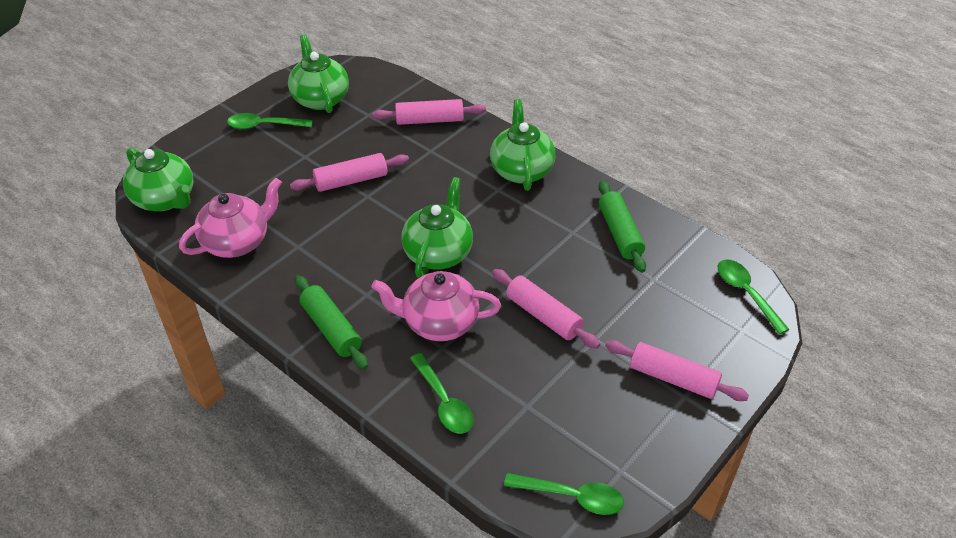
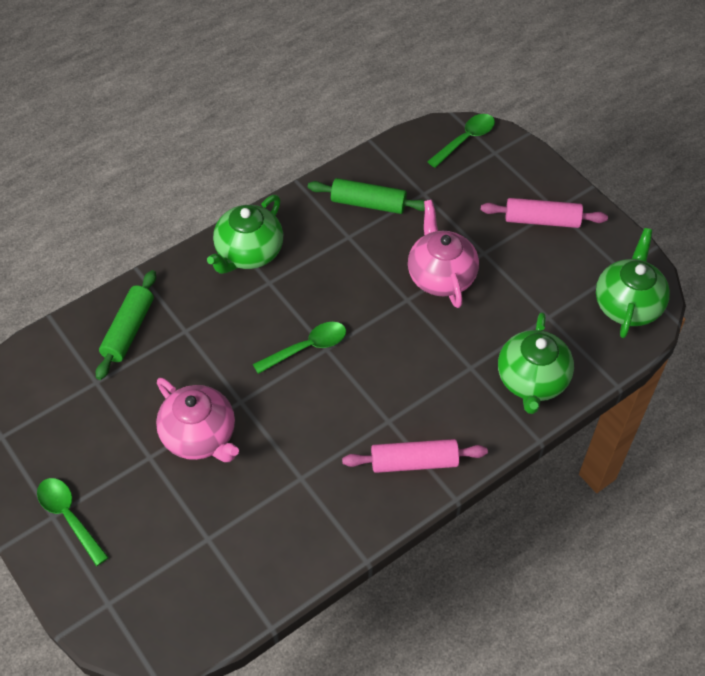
green spoon: [227,113,313,129] [410,353,474,434] [504,473,624,515] [718,259,790,335] = 4 -> [37,478,109,566] [253,322,346,374] [427,114,495,168] = 3
green teapot: [123,148,193,211] [288,34,349,113] [401,177,473,278] [490,99,555,191] = 4 -> [207,195,283,274] [498,312,574,414] [596,228,670,338] = 3
pink rolling pin: [290,153,409,192] [372,99,486,125] [492,269,600,349] [605,340,749,401] = 4 -> [342,439,488,473] [481,198,608,228] = 2

